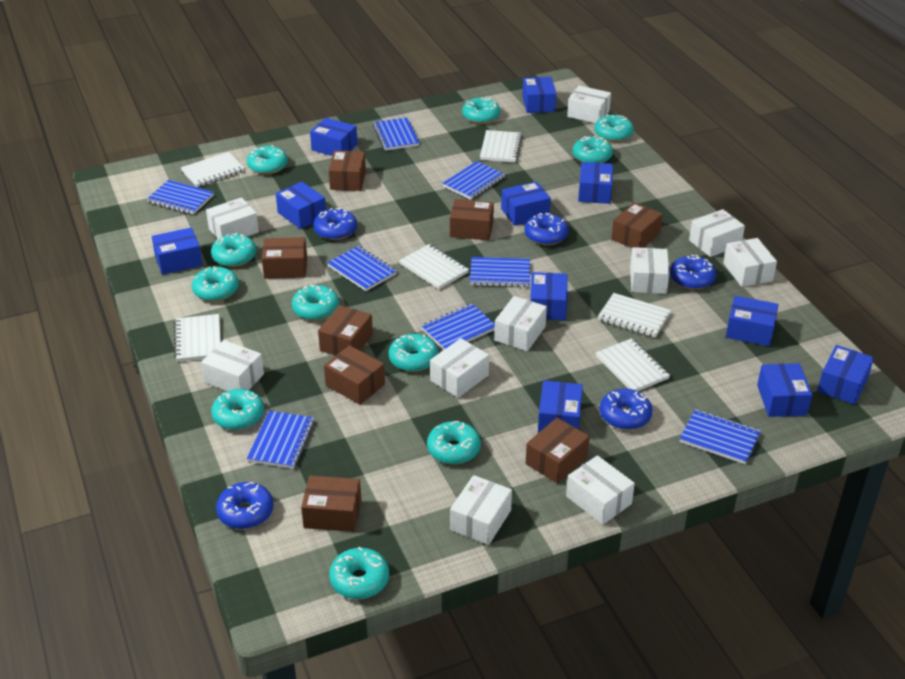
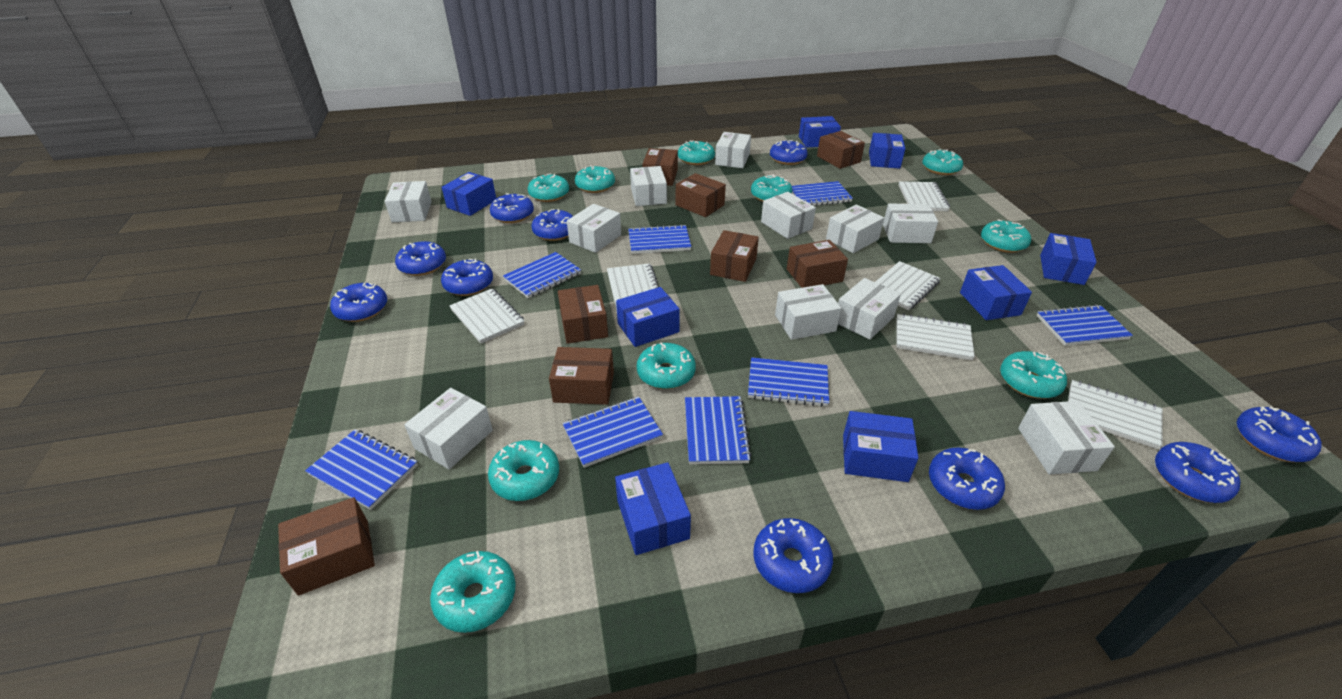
blue box: [151,227,203,275] [276,182,326,229] [310,118,358,156] [501,181,551,226] [522,77,556,113] [530,272,568,320] [538,381,583,433] [578,162,613,204] [726,296,779,346] [757,363,812,417] [817,345,874,405] = 11 -> [442,172,496,216] [615,462,691,555] [616,287,680,347] [799,116,841,148] [843,411,918,482] [869,133,905,169] [960,265,1032,320] [1040,233,1097,285] = 8
blue donut: [216,482,273,529] [313,208,357,240] [525,212,568,245] [600,389,652,430] [670,255,716,290] = 5 -> [330,283,387,322] [395,241,446,276] [441,258,493,296] [490,193,534,223] [531,209,573,241] [753,518,833,593] [770,140,808,165] [929,447,1005,510] [1155,442,1240,503] [1237,406,1322,462] = 10
turquoise donut: [192,266,239,301] [211,233,256,267] [211,389,264,430] [247,145,288,174] [292,285,339,321] [329,547,389,599] [389,334,438,372] [427,421,481,464] [462,97,500,124] [573,136,613,163] [594,114,634,142] = 11 -> [430,551,516,633] [488,440,559,501] [528,173,569,202] [575,166,615,193] [637,343,696,389] [678,140,715,165] [751,174,792,202] [923,149,963,175] [981,219,1031,253] [1000,351,1067,399] = 10
white box: [201,340,264,391] [206,197,259,239] [430,338,489,398] [450,475,512,545] [494,296,547,351] [566,455,635,525] [567,86,611,123] [630,247,670,294] [689,209,745,257] [723,238,777,287] = 10 -> [385,181,431,223] [404,388,493,469] [567,204,621,253] [630,166,667,206] [715,132,751,168] [761,192,816,239] [775,284,842,340] [826,204,884,253] [838,278,901,340] [883,204,938,243] [1018,401,1115,475] = 11

